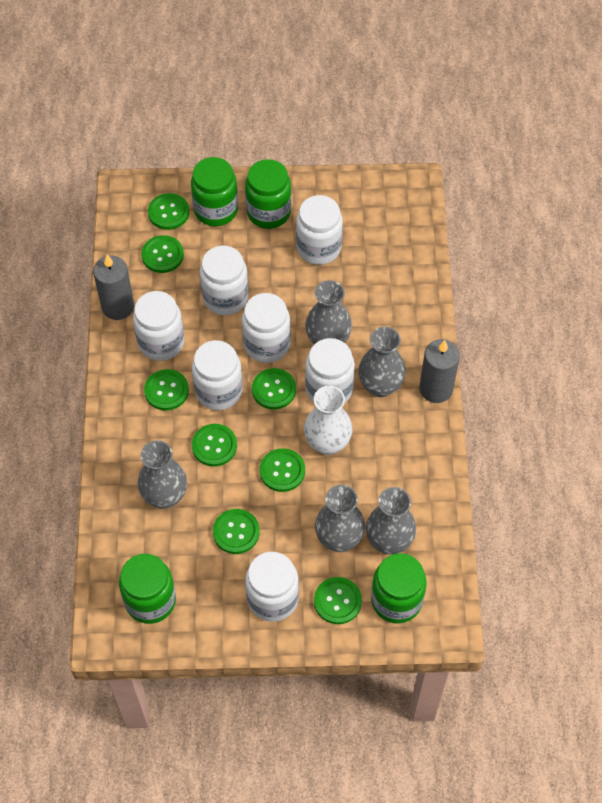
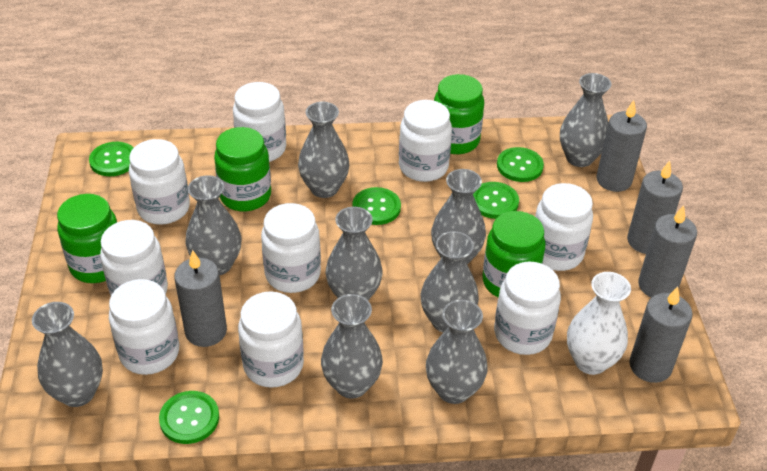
green button: [141,235,184,273] [144,369,189,411] [148,193,189,230] [192,424,237,466] [213,509,260,554] [252,368,296,409] [260,448,305,492] [314,577,362,624] = 8 -> [89,142,134,176] [159,391,219,444] [352,187,401,225] [473,182,519,219] [497,147,544,182] = 5
grey candle: [93,255,134,320] [420,339,460,403] = 2 -> [174,250,227,347] [596,100,647,192] [627,161,683,254] [629,286,693,383] [638,205,697,298] = 5
grey vase: [138,440,187,509] [305,280,352,344] [315,485,365,552] [358,327,406,397] [366,487,416,555] = 5 -> [32,302,103,407] [186,175,241,275] [298,102,349,198] [321,294,383,399] [326,207,382,300] [421,231,479,333] [426,300,488,404] [431,169,486,265] [560,73,611,167] = 9
white jar: [133,291,184,361] [192,340,243,410] [200,246,249,315] [242,293,291,363] [245,552,299,622] [296,195,343,265] [305,338,355,403] = 7 -> [100,220,168,297] [109,279,179,375] [129,139,190,225] [233,82,286,162] [238,291,304,388] [261,203,321,293] [399,100,452,182] [494,262,561,355] [535,183,593,271] = 9

